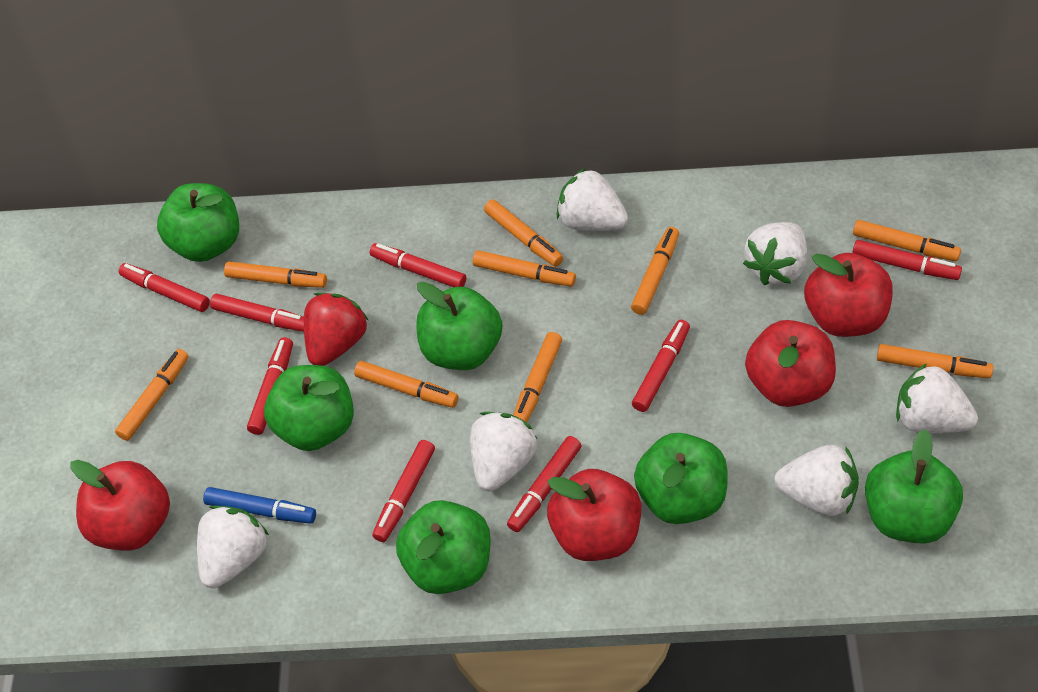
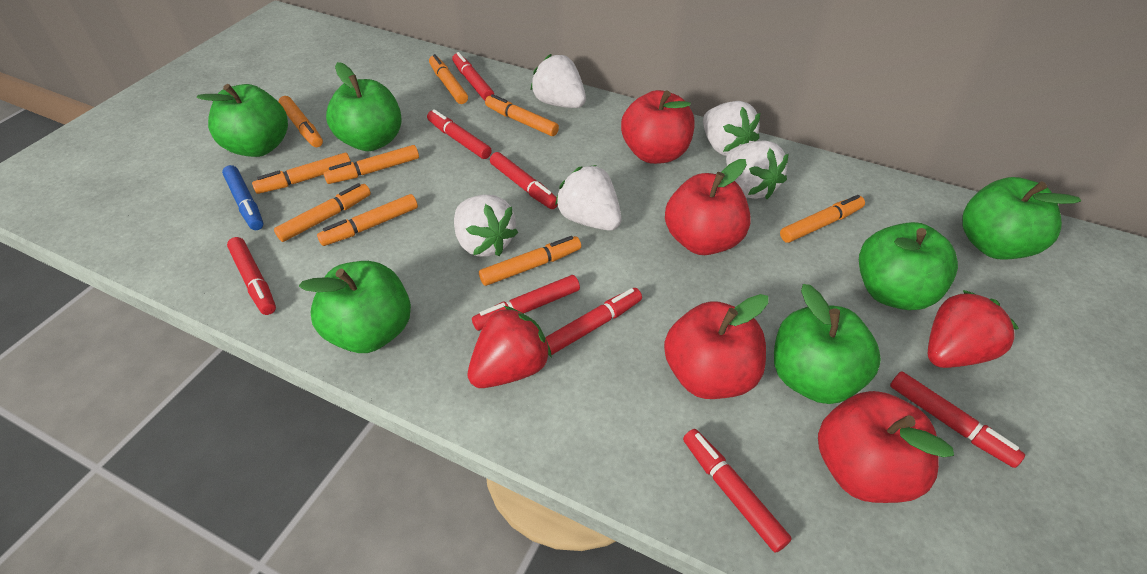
red strawberry: [304,293,369,366] = 1 -> [468,306,552,388] [928,290,1019,368] = 2
white strawberry: [197,506,269,588] [470,412,537,491] [556,168,628,231] [743,222,807,285] [774,445,859,516] [896,363,978,433] = 6 -> [454,195,518,257] [530,54,586,108] [555,165,621,231] [703,101,760,156] [726,140,789,199] = 5

